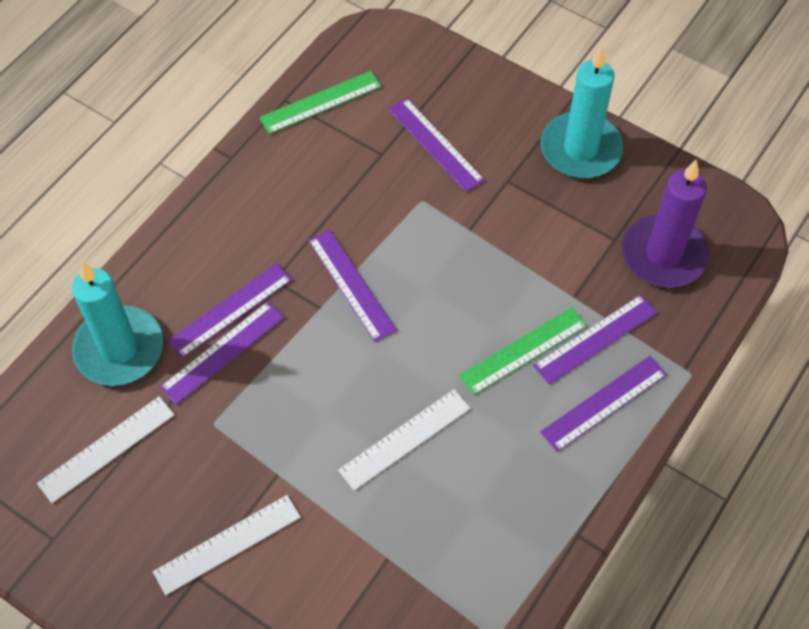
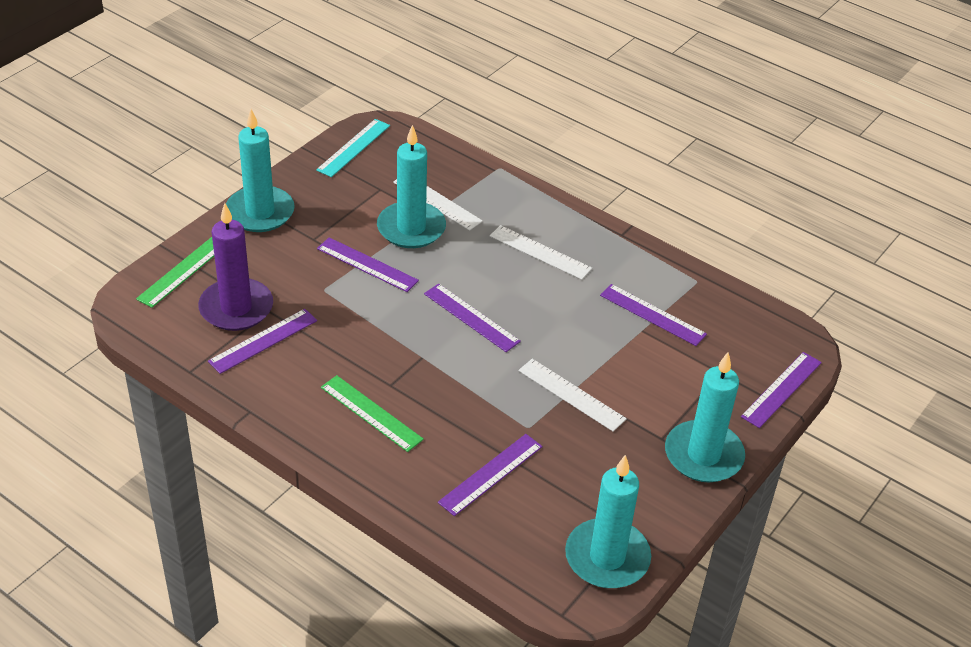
turquoise candle: [72,262,163,386] [540,46,623,178] = 2 -> [226,109,295,232] [377,125,446,248] [565,455,651,588] [665,352,745,482] = 4
turquoise ruler: none = 0 -> [316,119,390,177] = 1

